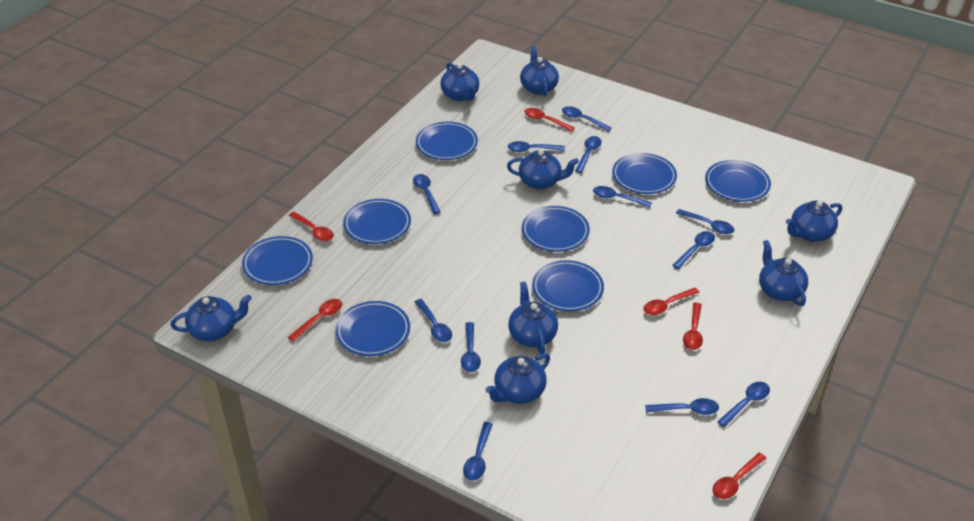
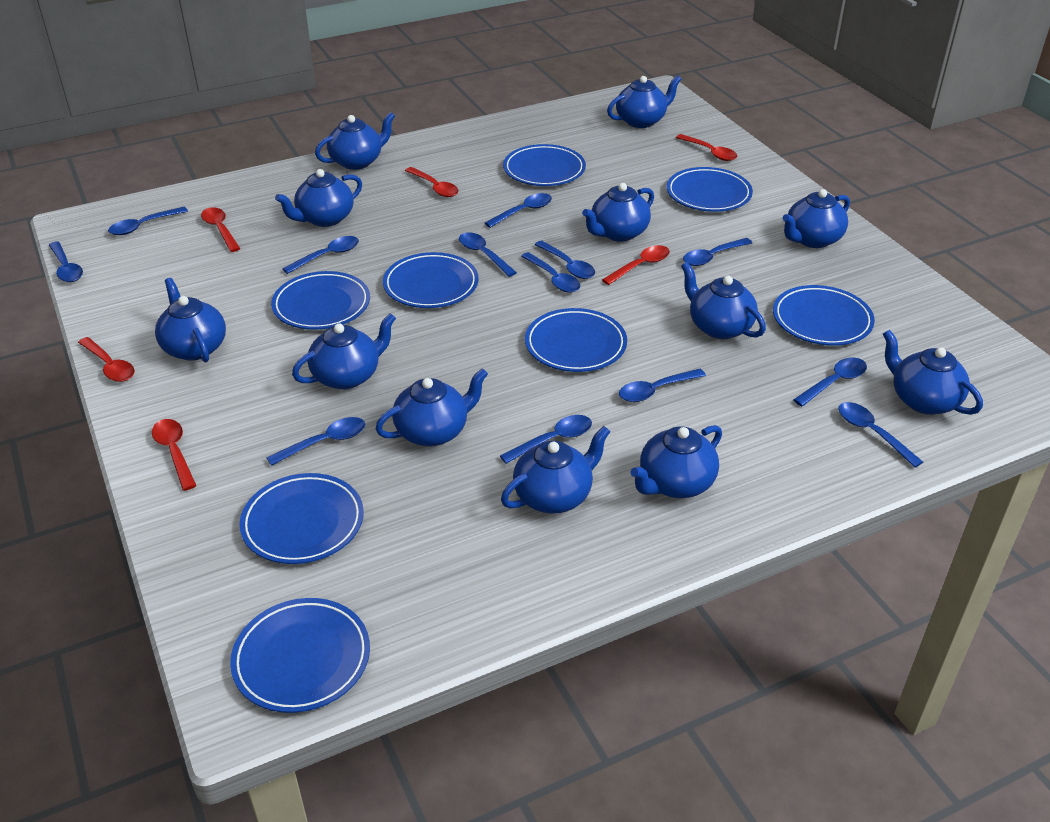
blue spoon: [413,174,441,214] [415,299,452,342] [461,322,481,372] [463,422,493,481] [508,141,565,152] [562,106,612,131] [575,136,601,173] [593,186,652,207] [645,398,719,415] [672,231,715,269] [676,209,734,234] [717,382,770,427] = 12 -> [49,242,83,282] [108,207,188,235] [266,417,365,466] [282,236,359,274] [459,232,517,277] [485,193,552,228] [500,415,592,464] [521,252,580,293] [534,241,595,279] [619,369,706,402] [683,238,752,266] [793,357,867,406] [838,402,923,468] = 13
blue teapot: [171,295,252,341] [440,62,480,101] [485,353,550,404] [507,150,579,190] [508,282,558,354] [520,46,559,96] [759,240,808,306] [786,201,842,242] = 8 -> [155,278,226,362] [275,169,362,227] [292,313,396,390] [315,112,395,170] [376,368,488,446] [501,426,611,514] [582,183,654,242] [607,75,682,128] [630,425,722,498] [681,262,766,339] [783,189,850,248] [883,330,983,415] = 12

